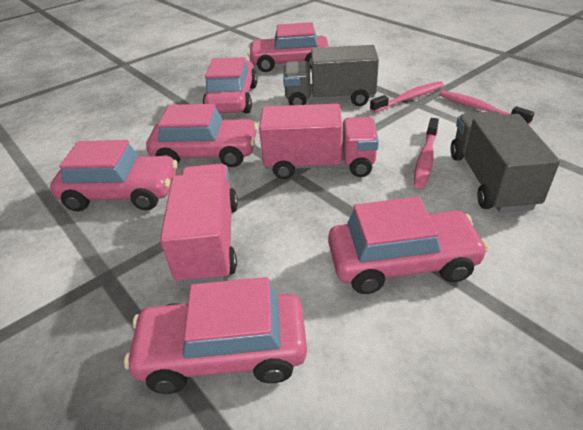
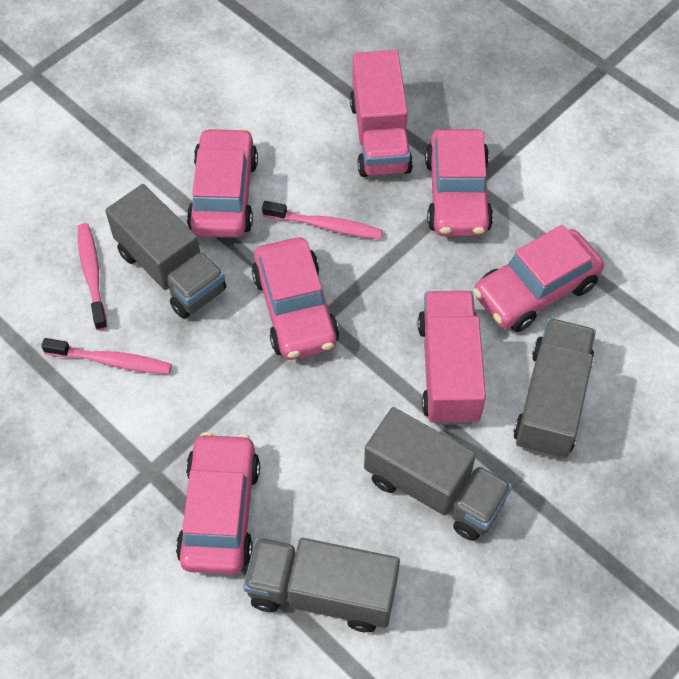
grey truck: [283,45,379,106] [450,111,560,213] = 2 -> [105,184,226,319] [243,537,400,632] [364,407,512,541] [513,318,596,459] = 4
pink car: [50,140,178,211] [124,277,307,394] [146,104,258,167] [203,57,258,113] [248,22,329,72] [328,197,489,294] = 6 -> [176,432,260,575] [187,127,258,238] [252,237,339,360] [425,129,493,236] [473,225,604,332] = 5

